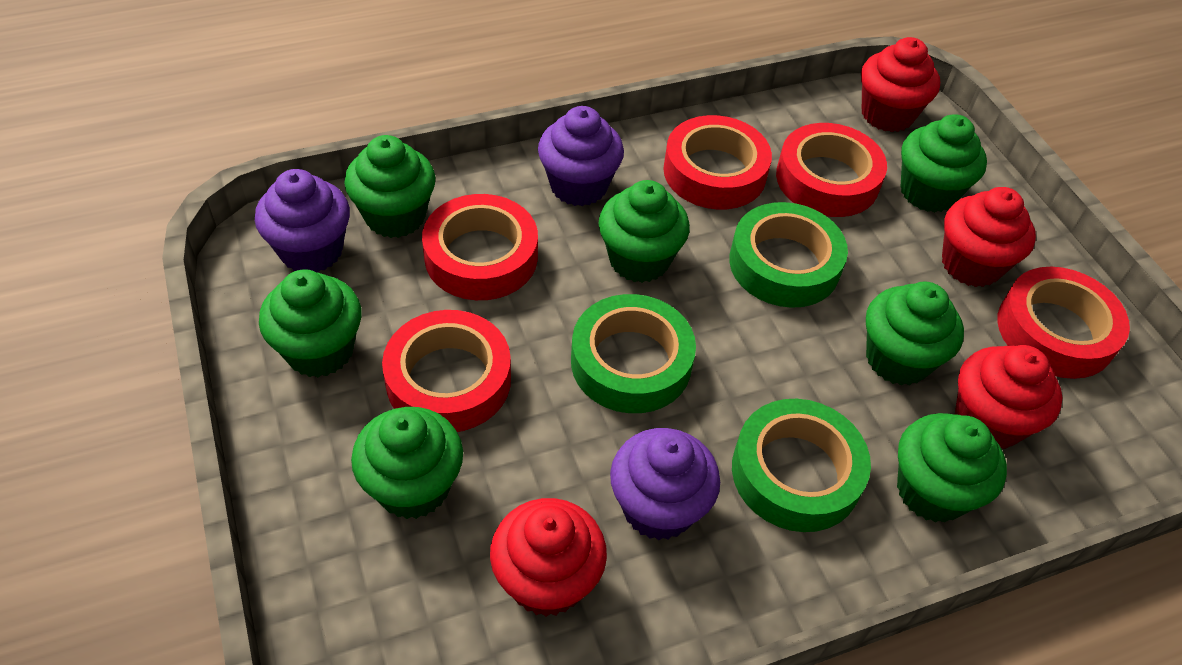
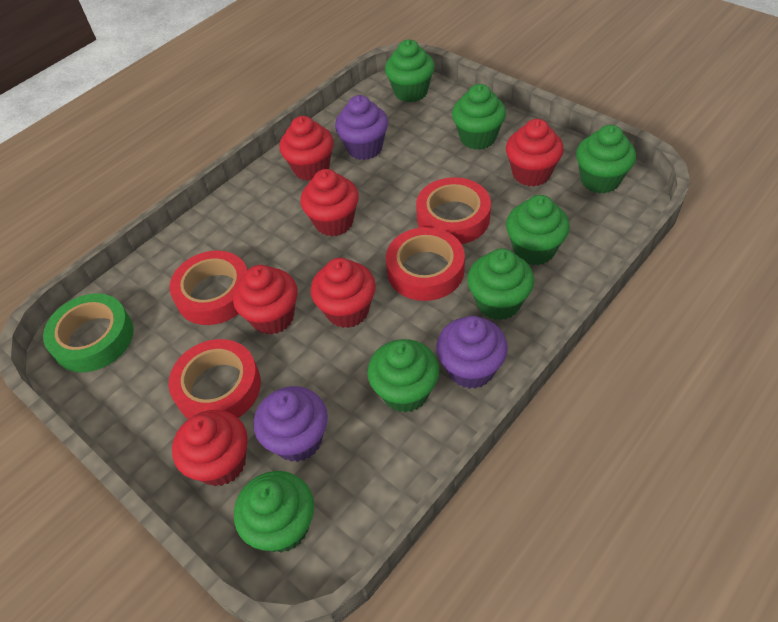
green tape: [571,294,696,413] [729,202,848,308] [732,399,871,532] = 3 -> [43,293,134,372] = 1
red cupcake: [490,498,607,616] [861,37,940,132] [942,187,1036,287] [955,345,1062,449] = 4 -> [172,410,248,486] [233,265,298,335] [279,116,334,181] [300,169,359,237] [311,258,376,328] [506,119,564,187] = 6
red tape: [382,310,511,432] [422,194,538,300] [663,115,772,209] [776,123,887,217] [997,267,1130,379] = 5 -> [169,251,248,325] [169,339,261,419] [386,227,465,301] [416,177,491,244] = 4

